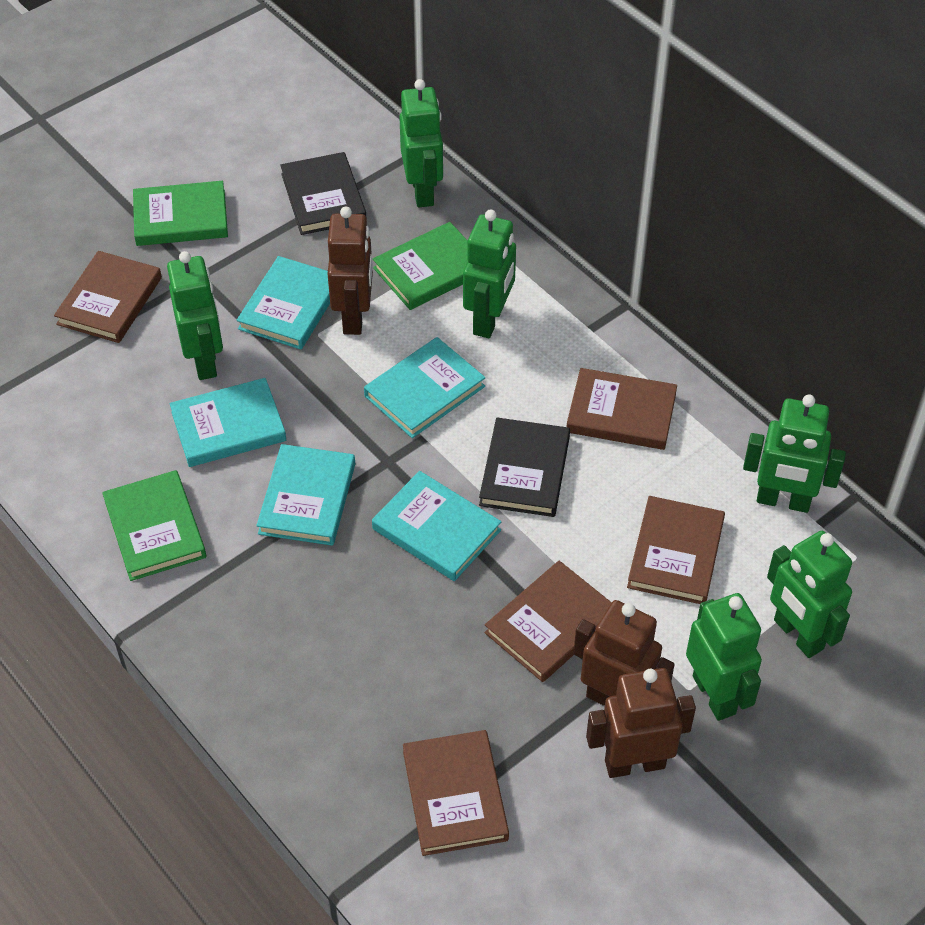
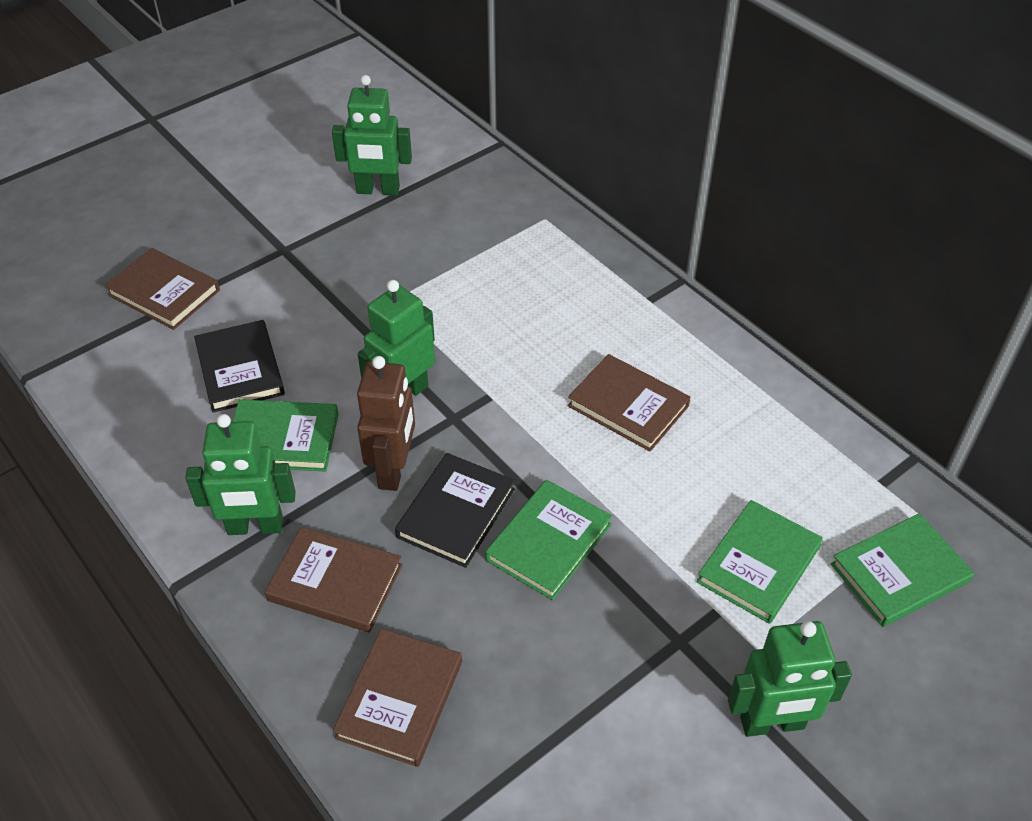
brown book: [54,251,162,343] [403,730,509,856] [485,561,612,682] [567,368,677,450] [627,496,725,604] = 5 -> [104,248,220,330] [265,527,402,632] [333,628,462,767] [568,354,690,452] = 4
brown robot: [328,207,373,335] [574,600,675,706] [586,668,696,778] = 3 -> [357,356,415,491] = 1
green book: [102,470,206,581] [133,181,228,246] [373,222,468,310] = 3 -> [232,399,338,471] [485,480,612,600] [697,500,823,624] [831,513,974,627] = 4
green robot: [167,251,223,380] [399,79,443,207] [463,210,516,338] [686,593,762,721] [743,394,846,513] [767,531,852,658] = 6 -> [185,414,296,535] [332,75,412,195] [358,280,435,396] [728,621,852,737] = 4
turquoise book: [170,378,286,467] [236,256,330,350] [256,444,355,546] [364,337,485,438] [372,471,501,581] = 5 -> none = 0

